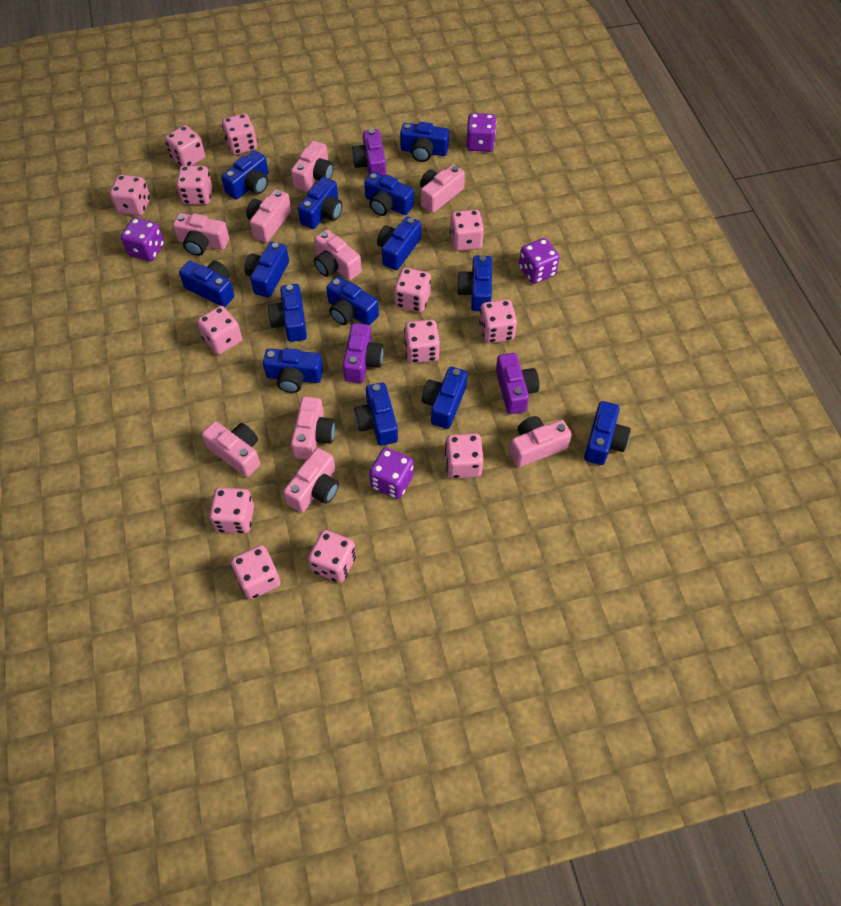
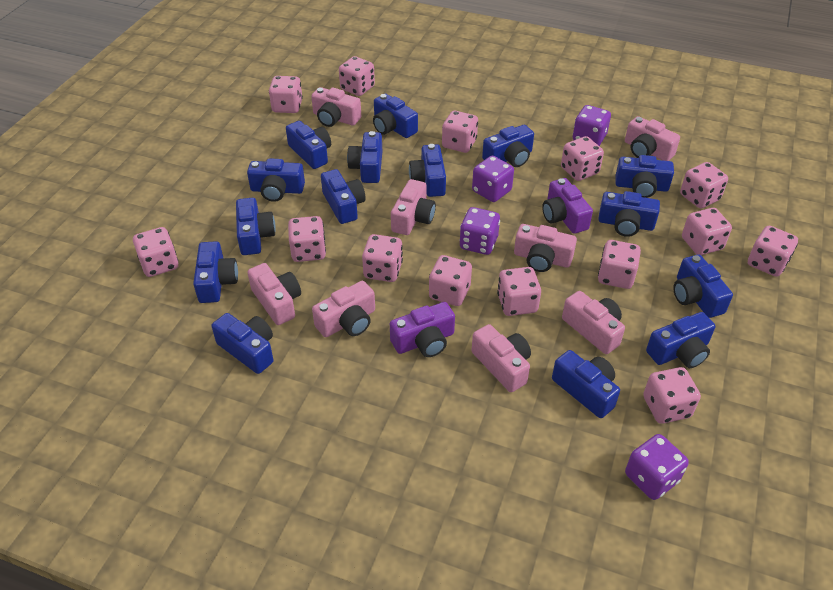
blue camera: [179,261,234,307] [221,150,269,200] [244,242,289,298] [263,348,323,393] [268,284,307,342] [298,177,342,229] [326,276,379,325] [354,383,398,446] [364,172,414,216] [377,216,421,270] [400,122,449,162] [422,367,468,429] [457,256,492,311] [584,401,631,465] = 14 -> [193,241,238,303] [212,313,273,374] [236,198,276,255] [247,158,305,202] [286,121,331,169] [321,169,365,224] [347,131,382,183] [373,93,418,138] [409,144,446,197] [482,125,534,167] [552,350,620,418] [598,191,660,237] [615,155,674,198] [646,312,715,368] [673,254,733,318] = 15
pink camera: [173,213,229,256] [202,421,260,477] [246,189,291,242] [283,448,339,513] [291,141,333,192] [291,396,335,460] [314,229,362,281] [420,165,465,213] [509,416,572,467] = 9 -> [247,263,301,325] [311,87,361,127] [312,281,375,337] [391,179,436,235] [472,324,531,392] [514,224,577,272] [562,291,625,354] [625,116,680,161] = 8
pink dice: [110,175,150,216] [165,125,205,166] [176,166,212,205] [197,306,242,355] [209,487,254,534] [222,113,257,155] [231,545,280,600] [308,530,356,583] [394,268,431,312] [404,320,440,363] [445,433,484,479] [450,210,484,251] [479,299,517,343] = 13 -> [133,227,178,277] [269,76,303,113] [288,216,326,262] [339,56,375,96] [362,234,403,282] [429,255,472,306] [442,111,478,153] [497,267,541,316] [561,136,604,181] [598,240,641,289] [643,367,701,424] [680,162,728,208] [682,208,732,255] [748,226,798,277] = 14
purple camera: [343,323,384,383] [352,129,386,176] [496,353,539,414] = 3 -> [390,302,455,357] [542,178,593,234] = 2

